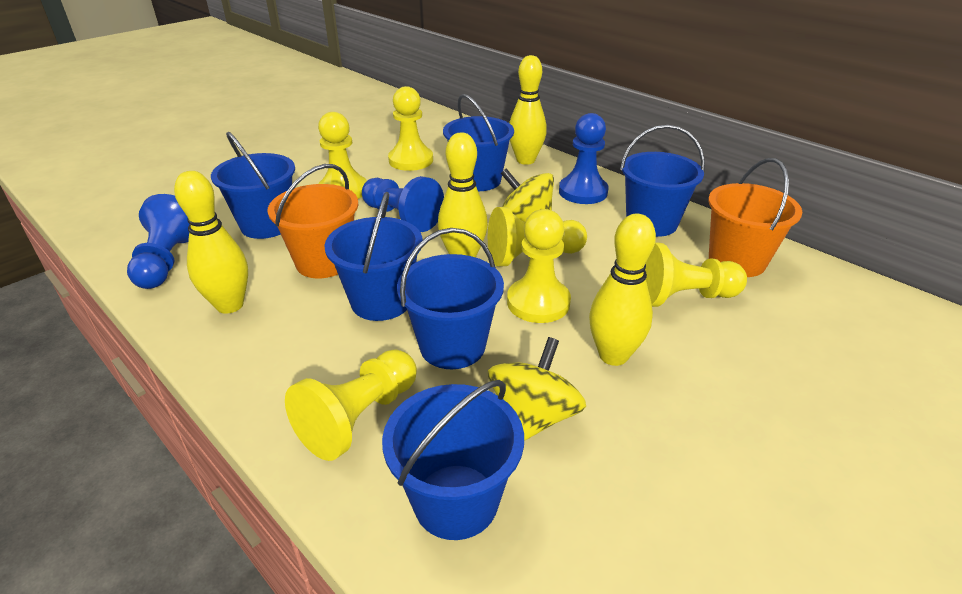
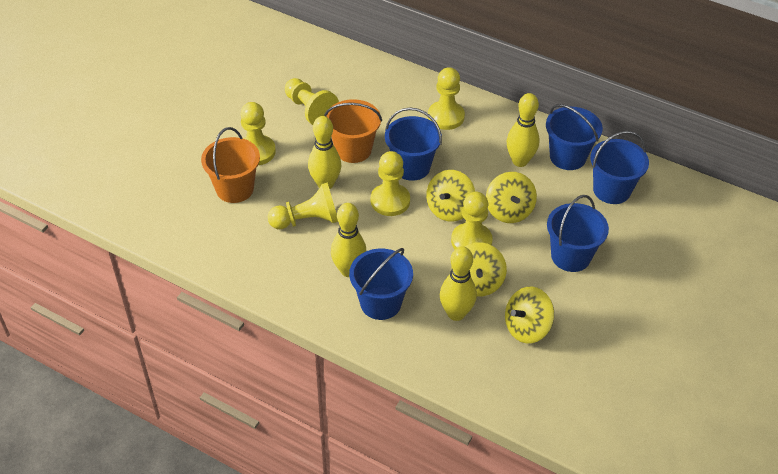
blue bucket: [211,132,295,239] [324,192,423,321] [382,380,524,540] [397,228,504,369] [443,94,514,191] [620,125,705,237] = 6 -> [349,248,413,320] [385,108,442,181] [546,104,603,170] [547,195,609,272] [590,131,649,204] = 5
blue pawn: [127,194,190,289] [362,176,444,232] [559,113,609,204] = 3 -> none = 0
yellow spinning top: [488,337,586,441] [501,169,554,222] = 2 -> [426,170,475,222] [451,242,507,297] [486,172,537,223] [505,287,554,343] = 4

